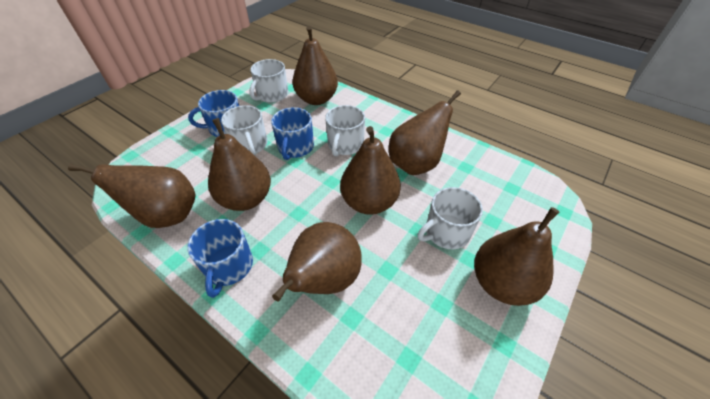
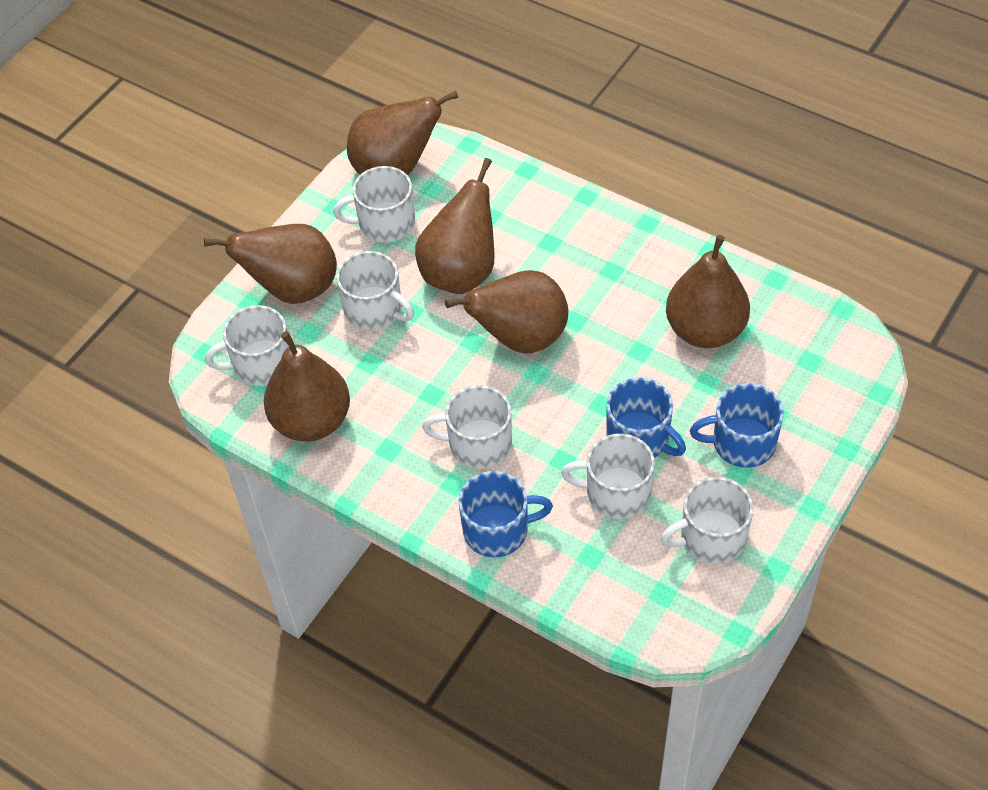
brown pear: [68,164,196,228] [208,118,271,211] [272,222,362,302] [293,26,338,105] [340,126,401,215] [389,90,461,175] [474,207,559,306] = 7 -> [204,224,337,304] [264,331,350,442] [347,91,458,175] [415,158,495,294] [445,270,568,354] [666,235,750,348] = 6
white mug: [221,105,268,155] [249,59,288,103] [325,105,365,157] [417,187,483,249] = 4 -> [205,305,289,386] [333,166,415,243] [336,251,414,330] [422,385,512,469] [561,434,655,519] [660,477,754,564] = 6

